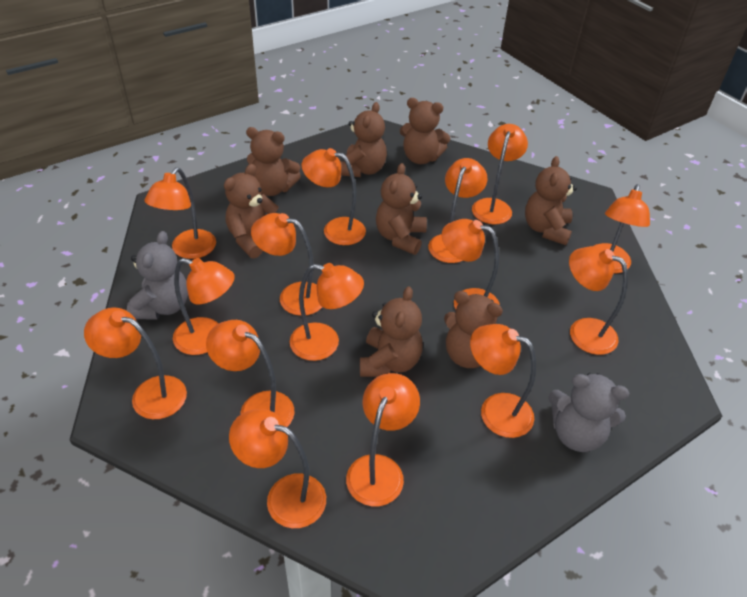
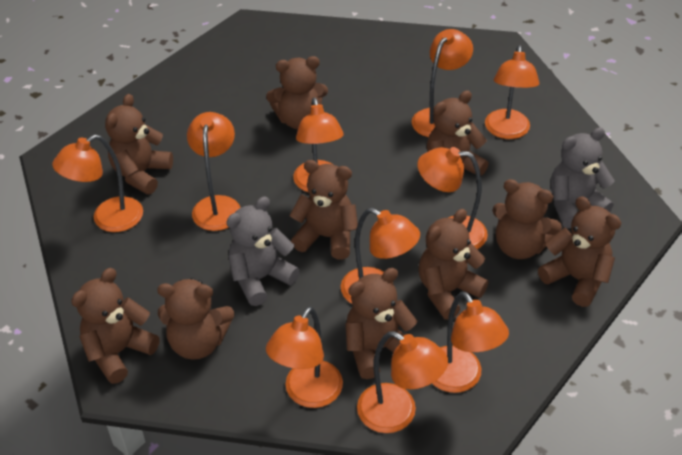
brown teddy bear: [224,164,279,258] [246,127,301,196] [340,102,387,177] [360,286,423,377] [376,163,427,255] [400,98,450,164] [444,291,503,368] [525,156,577,245] = 8 -> [71,268,160,384] [105,94,173,195] [157,278,234,360] [266,56,328,129] [289,160,358,260] [345,268,417,379] [419,209,488,320] [427,90,489,176] [492,179,562,259] [538,196,621,307] = 10
orange lamp: [84,308,187,419] [144,167,216,259] [173,258,235,355] [206,320,295,427] [229,409,326,528] [251,213,322,316] [290,263,364,361] [302,148,366,245] [346,373,420,506] [428,158,487,263] [442,219,500,309] [470,324,536,438] [472,124,528,224] [569,246,628,355] [594,184,650,273] = 15 -> [52,134,143,232] [187,112,241,231] [266,307,343,408] [293,98,344,192] [341,208,420,304] [357,331,448,433] [412,29,473,137] [417,147,488,249] [432,291,509,393] [485,45,539,139] = 10

